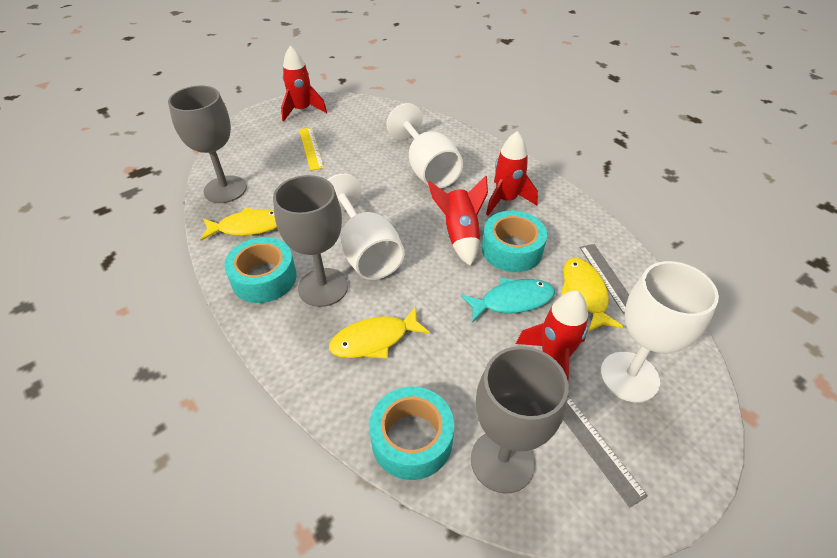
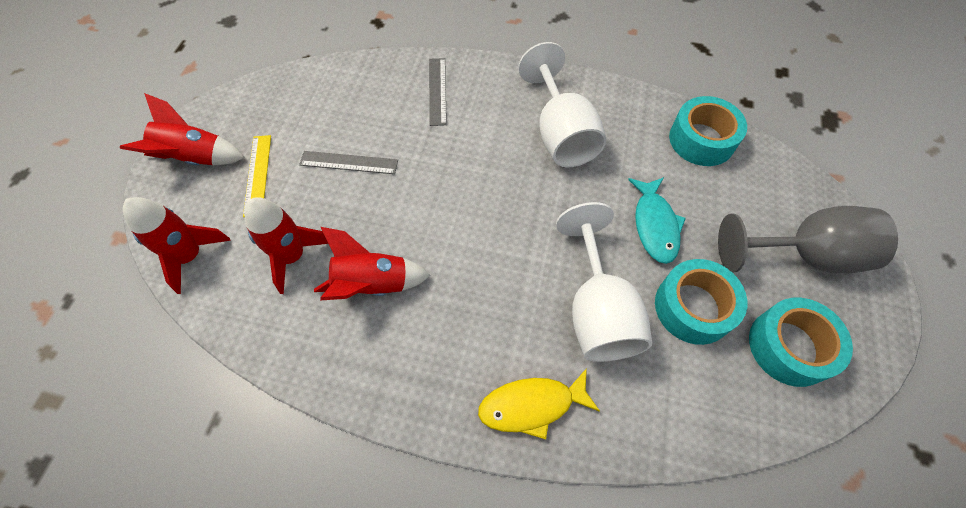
grey goblet: [168,86,247,203] [273,175,348,307] [471,346,568,494] = 3 -> [718,206,898,273] = 1
white goblet: [327,174,405,280] [387,103,463,188] [601,261,719,402] = 3 -> [518,42,606,168] [556,202,652,362] = 2
yellow fish: [200,208,277,241] [329,306,430,359] [561,258,623,332] = 3 -> [478,368,600,440] = 1

